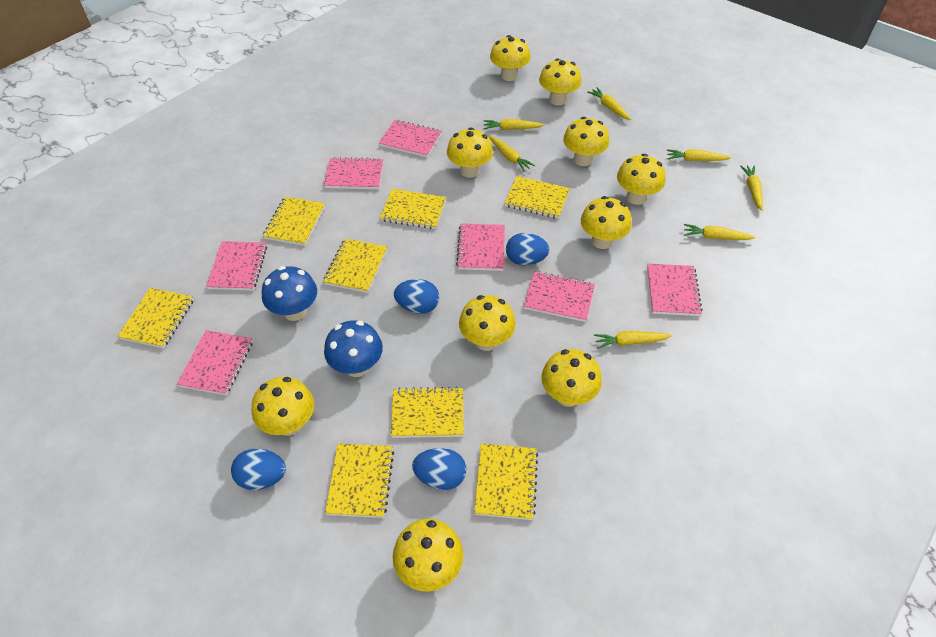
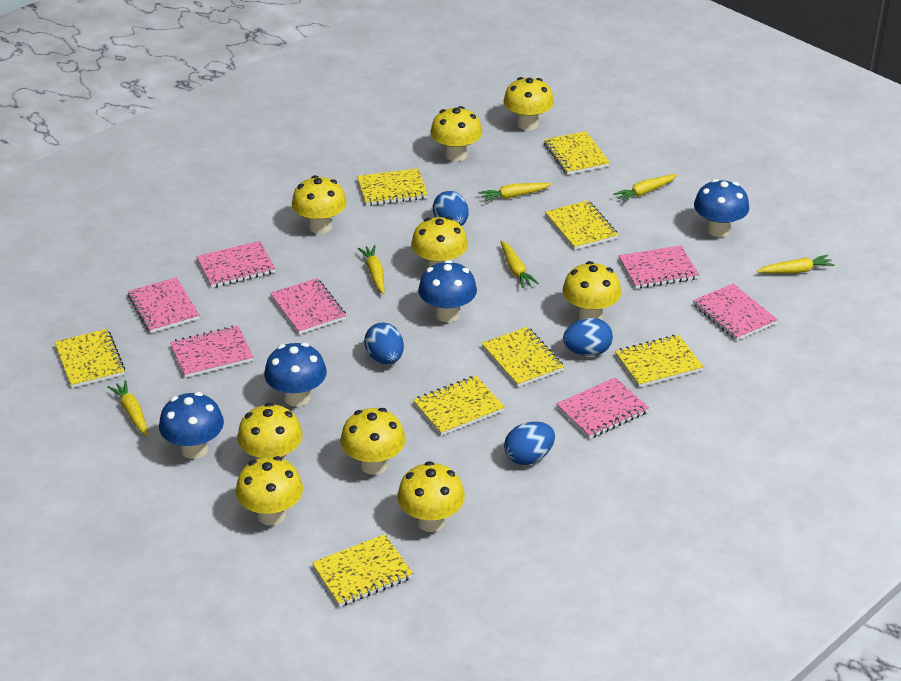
blue mushroom: [262,266,317,321] [324,321,383,377] = 2 -> [159,392,224,459] [264,343,327,407] [418,260,477,322] [694,179,749,237] = 4
yellow carrot: [484,119,544,130] [489,136,535,172] [587,87,631,120] [594,331,672,349] [667,149,731,161] [684,224,755,240] [740,165,763,211] = 7 -> [108,380,149,436] [358,245,384,294] [479,183,552,202] [501,240,539,288] [613,174,677,203] [757,255,835,273] = 6
yellow mushroom: [251,377,314,436] [393,519,464,591] [447,128,493,178] [459,295,516,351] [490,35,531,81] [539,58,581,105] [541,349,602,407] [563,117,609,166] [581,196,632,249] [617,154,666,205] = 10 -> [236,456,303,525] [237,403,303,460] [292,175,347,234] [340,408,406,475] [397,461,465,532] [411,217,468,268] [430,106,482,161] [503,77,554,130] [562,261,621,320] = 9

